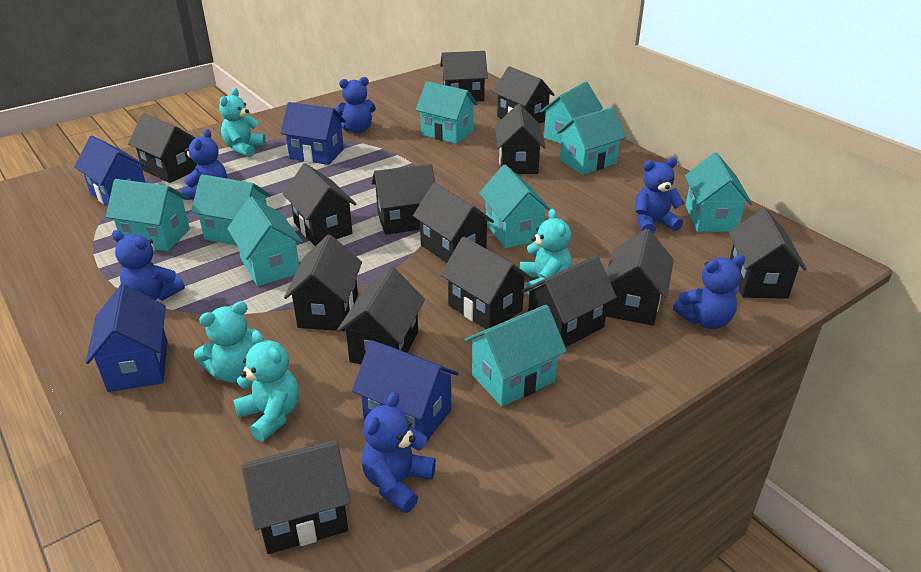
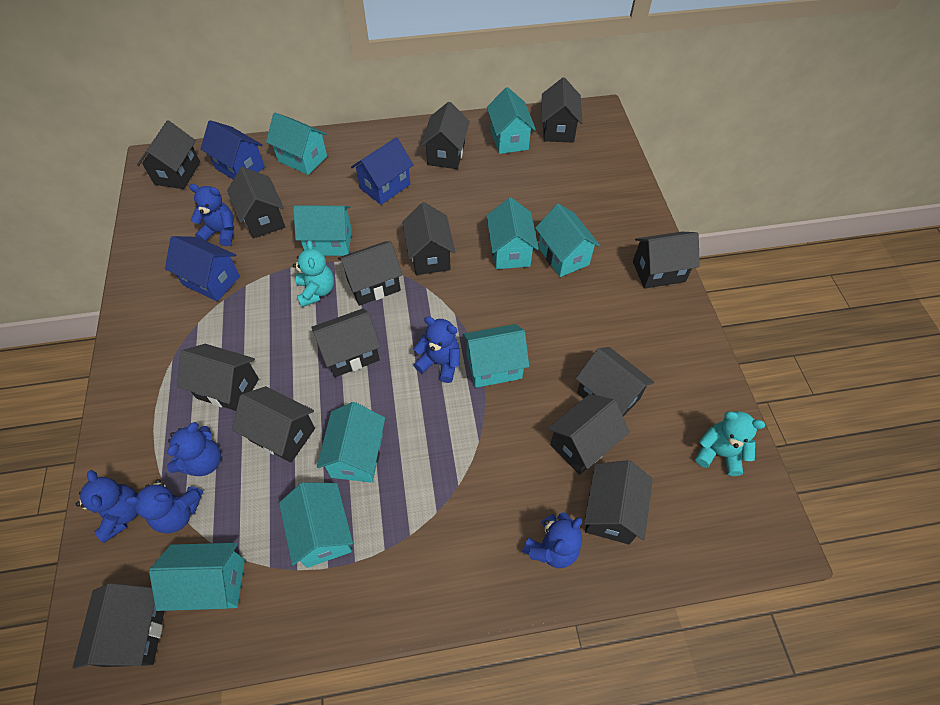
blue house: [74,135,148,206] [86,284,168,392] [280,102,346,165] [352,340,459,441] = 4 -> [165,236,240,302] [201,120,265,179] [351,137,413,205] = 3
turquoise teddy bear: [194,301,256,383] [219,88,266,157] [233,330,299,442] [520,209,572,294] = 4 -> [293,240,334,307] [695,411,765,476] = 2

